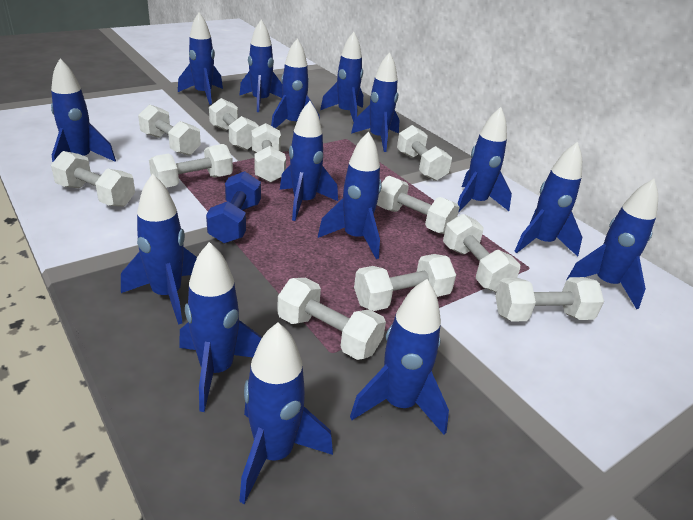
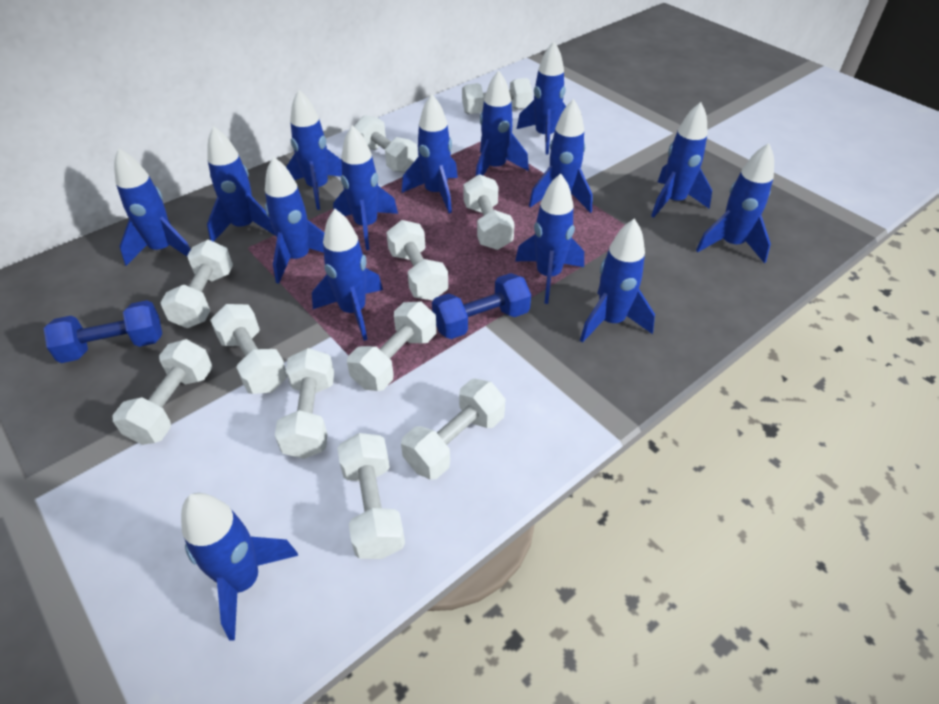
blue dumbbell: [206,171,261,243] = 1 -> [43,300,162,363] [432,273,531,339] = 2

